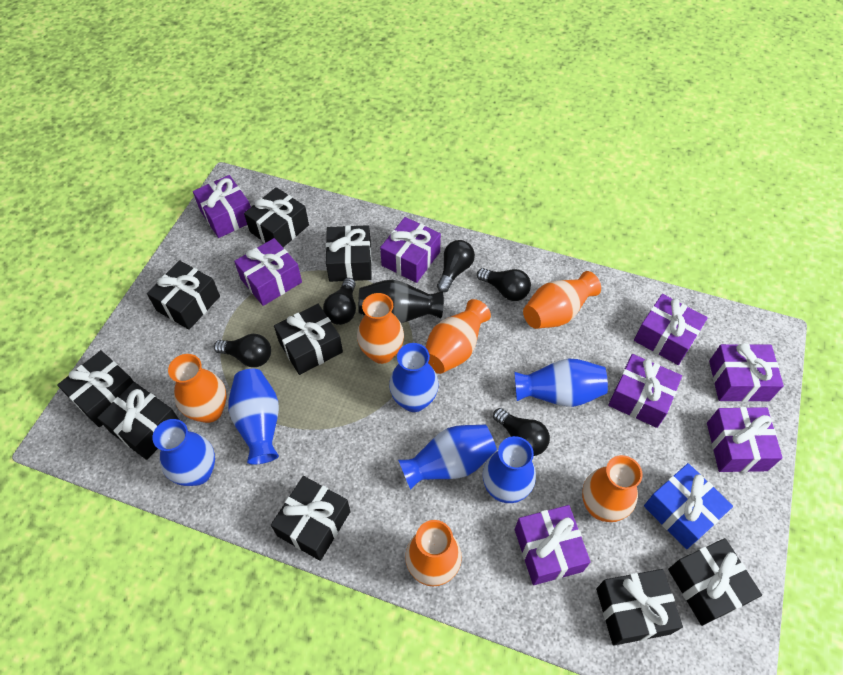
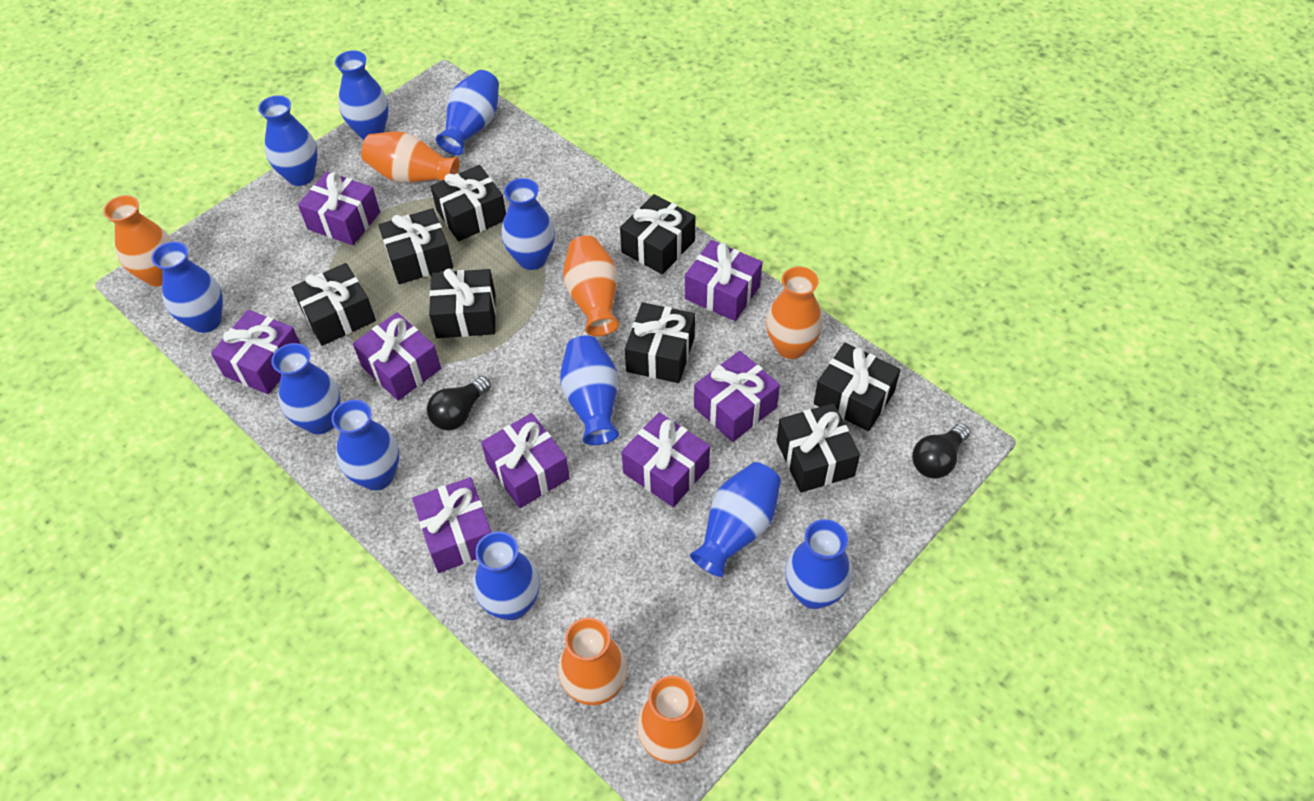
black gift: [57,350,134,427] [97,382,179,460] [147,260,220,330] [244,187,309,247] [271,476,351,561] [274,304,343,375] [326,225,372,282] [596,569,683,645] [668,538,762,626] = 9 -> [292,263,376,346] [378,208,453,284] [429,268,496,338] [430,165,506,241] [620,194,695,275] [625,302,695,383] [777,403,860,493] [814,343,901,431] = 8
black light bulb: [214,334,271,367] [323,278,356,325] [437,240,475,292] [477,268,531,301] [493,408,550,456] = 5 -> [427,376,491,430] [912,423,970,479] = 2
black vase: [358,280,444,323] = 1 -> none = 0
blue gift: [644,463,733,549] = 1 -> none = 0
blue vase: [152,419,215,486] [228,369,279,465] [389,343,439,412] [398,425,497,490] [483,436,536,503] [514,358,608,407] = 6 -> [151,242,223,333] [258,95,317,186] [271,343,340,434] [331,400,399,491] [335,51,389,140] [436,70,499,155] [473,531,540,620] [502,178,555,270] [560,335,619,445] [690,462,781,577] [785,519,852,609] = 11

